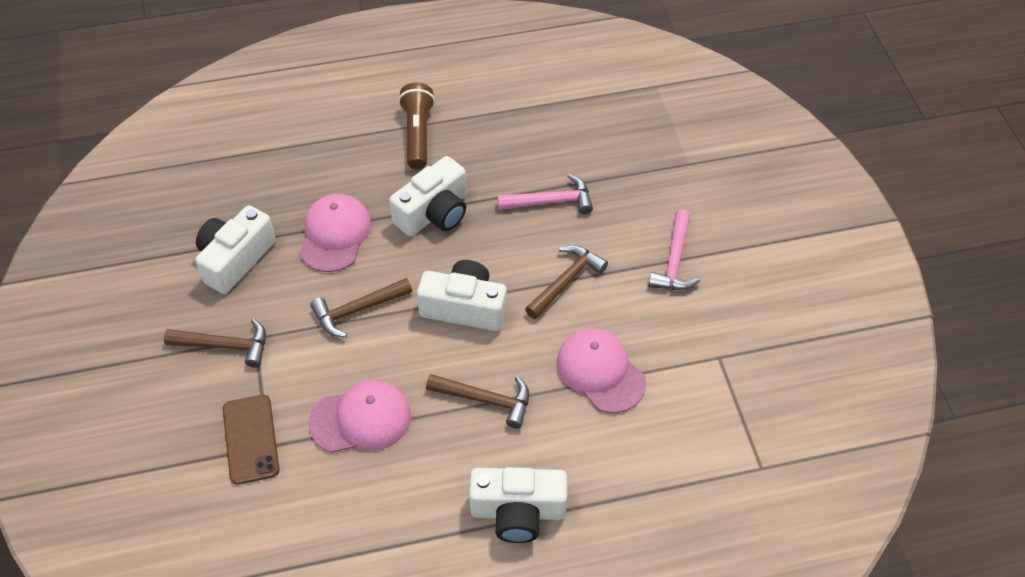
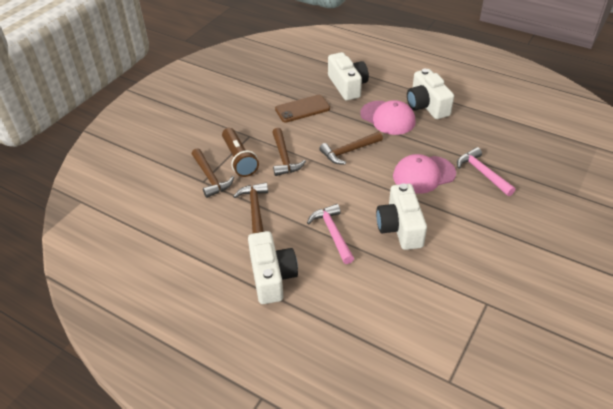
pink cap: [299,194,371,272] [309,380,411,453] [557,328,646,413] = 3 -> [360,100,416,135] [393,154,456,194] = 2

